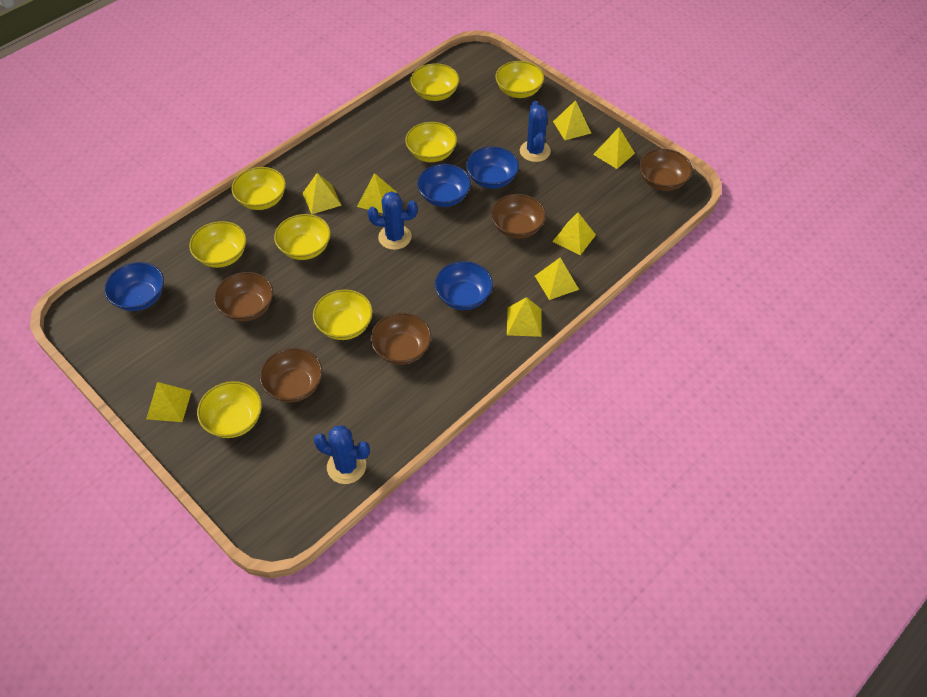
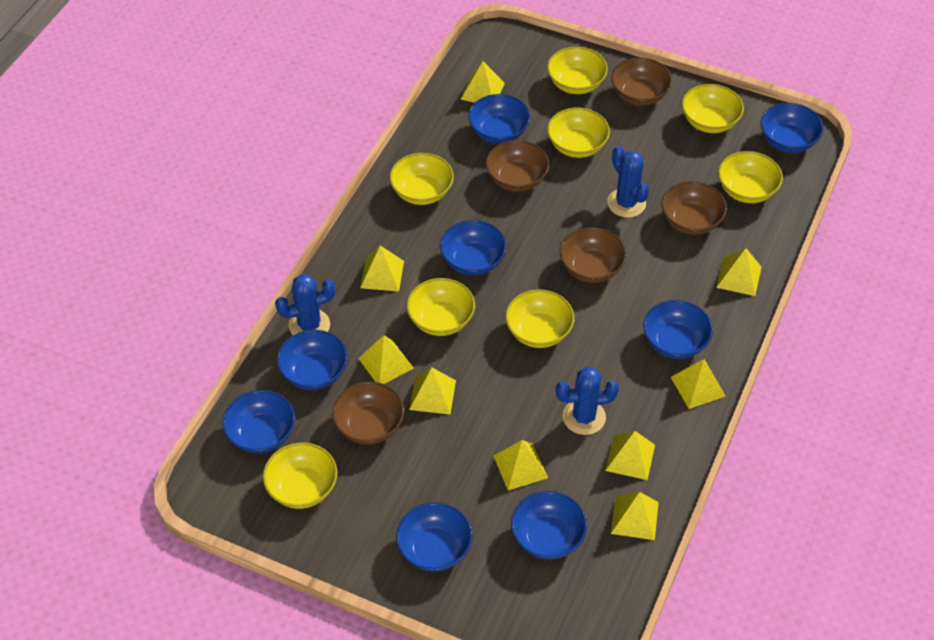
blue bowl: [104,262,164,311] [417,164,471,207] [435,261,493,310] [466,146,519,189] = 4 -> [222,390,295,453] [277,330,348,390] [396,502,473,572] [440,220,507,275] [468,94,531,144] [511,491,587,560] [643,300,713,359] [761,103,823,153] = 8
yellow pyramid: [146,382,192,422] [303,173,342,214] [357,173,397,213] [507,297,541,337] [535,258,579,300] [552,213,596,255] [553,100,591,140] [593,127,635,169] = 8 -> [358,335,414,384] [360,246,404,291] [409,367,456,414] [461,61,505,103] [494,440,548,490] [605,431,655,480] [611,492,659,540] [671,359,726,409] [716,248,761,296] = 9

